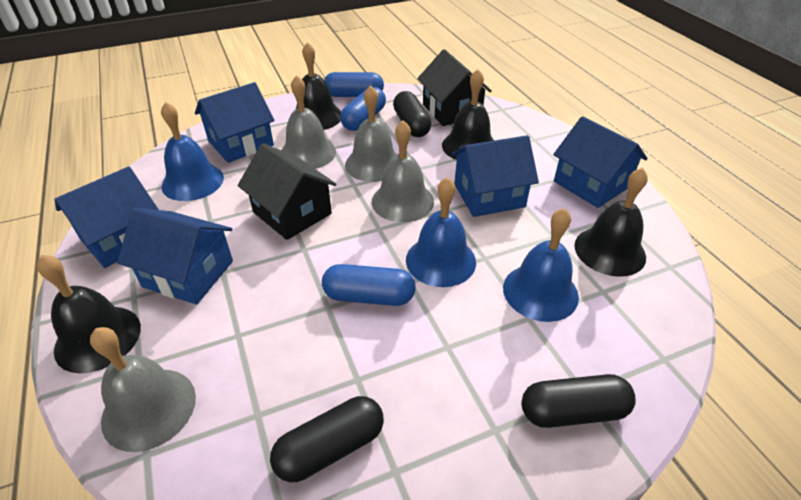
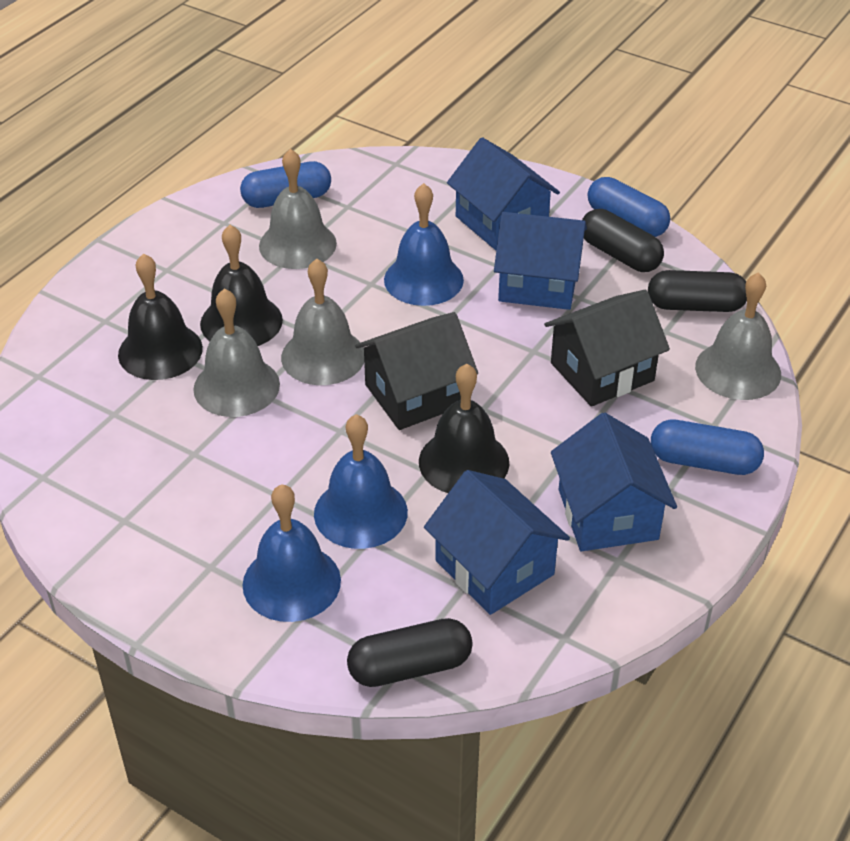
black bell: [37,255,141,373] [296,42,341,130] [442,69,494,160] [574,167,648,277] = 4 -> [118,253,203,380] [200,225,283,346] [419,364,509,493] = 3
blue house: [55,166,159,268] [117,208,233,304] [195,82,275,163] [451,135,539,217] [553,116,648,208] = 5 -> [424,470,570,615] [447,137,560,250] [494,212,587,310] [551,413,677,551] = 4

